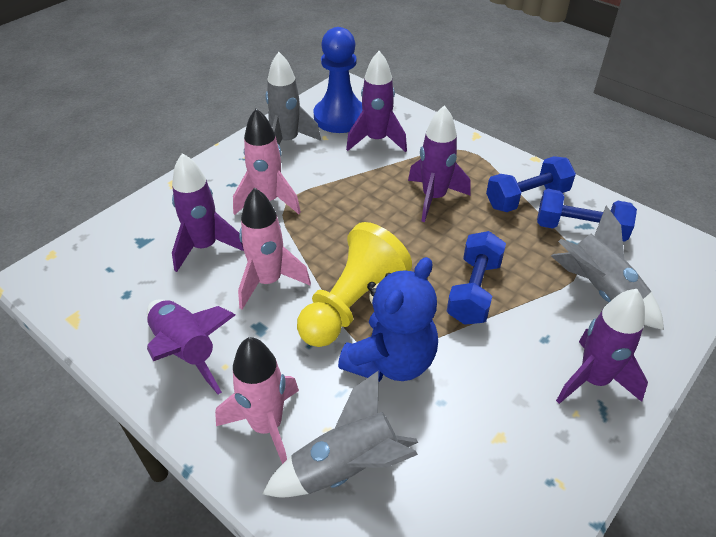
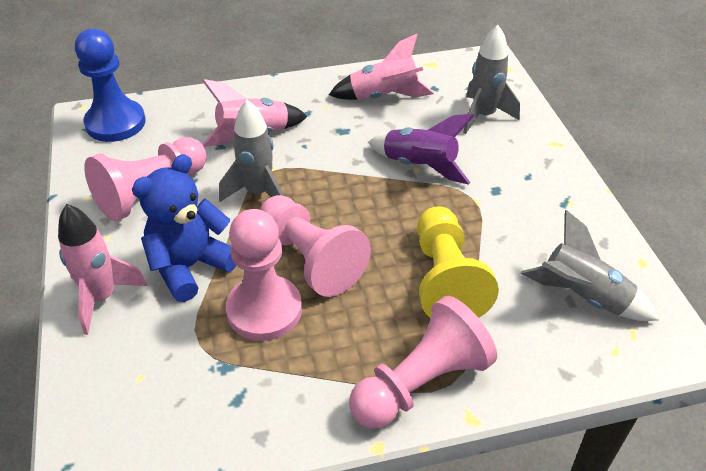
blue dumbbell: [447,231,506,325] [486,156,576,212] [537,189,637,242] = 3 -> none = 0
pink pawn: none = 0 -> [84,137,207,221] [226,209,302,341] [260,195,371,297] [349,296,497,428] = 4
purple rocket: [147,299,235,395] [172,153,244,272] [346,51,407,152] [408,105,470,222] [556,289,648,404] = 5 -> [368,114,475,185] = 1

